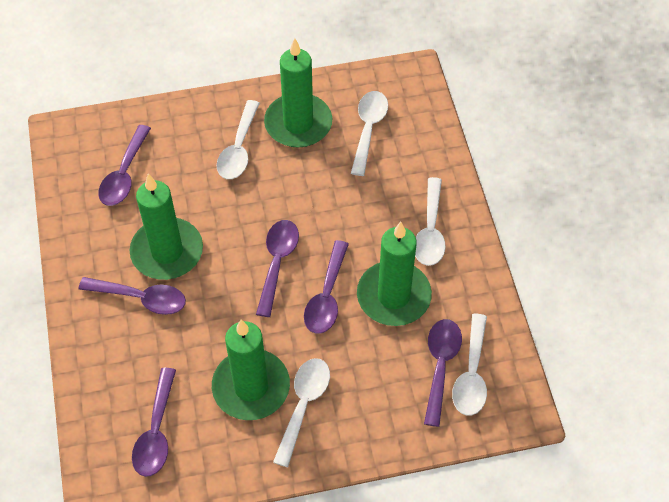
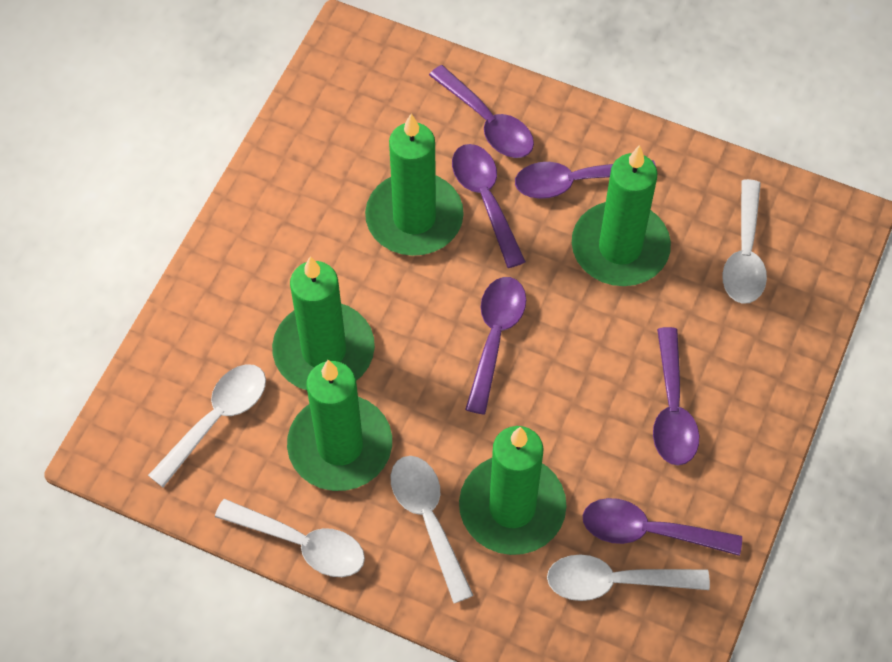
green candle: [130,174,203,280] [212,320,290,420] [264,38,332,148] [357,222,432,326] = 4 -> [272,256,375,390] [287,360,392,491] [365,114,464,256] [459,426,567,555] [572,145,671,286] = 5

